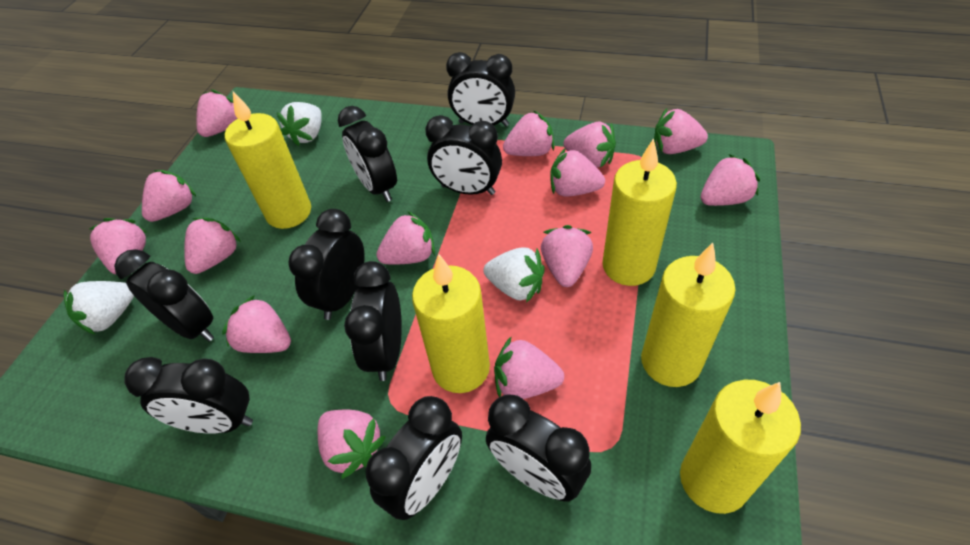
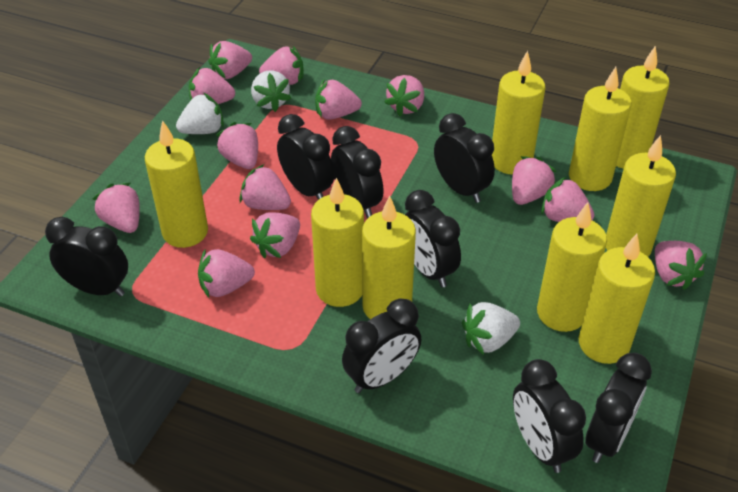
black clock: [114,249,214,342] [124,357,253,434] [288,209,365,320] [338,106,397,202] [344,261,402,381] [366,396,462,520] [425,115,502,195] [446,52,515,126] [486,395,591,502] = 9 -> [45,217,128,297] [277,114,334,200] [331,126,384,219] [342,298,421,393] [405,190,461,288] [434,113,495,203] [513,359,586,473] [585,353,652,463] = 8
pink strawberry: [90,218,147,275] [142,170,196,222] [184,217,241,274] [196,90,238,137] [222,295,291,353] [318,409,386,479] [376,211,435,265] [494,336,564,399] [503,110,554,156] [541,225,593,287] [550,148,605,197] [564,122,616,168] [654,108,708,154] [701,154,760,206] = 14 -> [93,183,140,233] [189,67,235,104] [198,249,255,297] [208,41,252,79] [216,122,258,169] [239,164,291,210] [250,213,300,258] [259,46,304,85] [315,79,362,120] [384,75,424,116] [512,156,556,205] [541,177,594,222] [655,241,707,290] = 13
yellow candle: [225,91,311,229] [412,254,490,393] [602,138,677,286] [641,243,736,387] [680,380,801,514] = 5 -> [145,120,208,248] [311,178,364,307] [362,196,416,319] [492,50,545,174] [537,202,607,332] [569,67,632,191] [579,234,655,364] [606,135,676,257] [616,46,670,169] = 9

